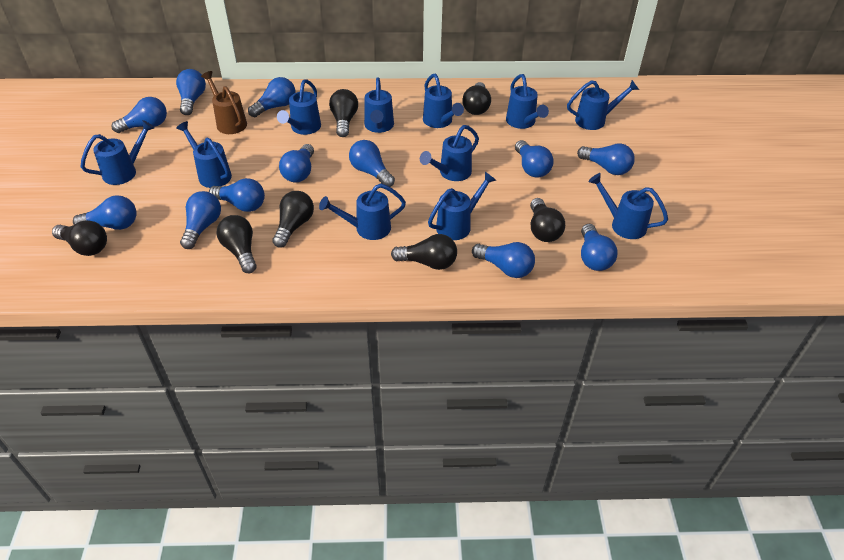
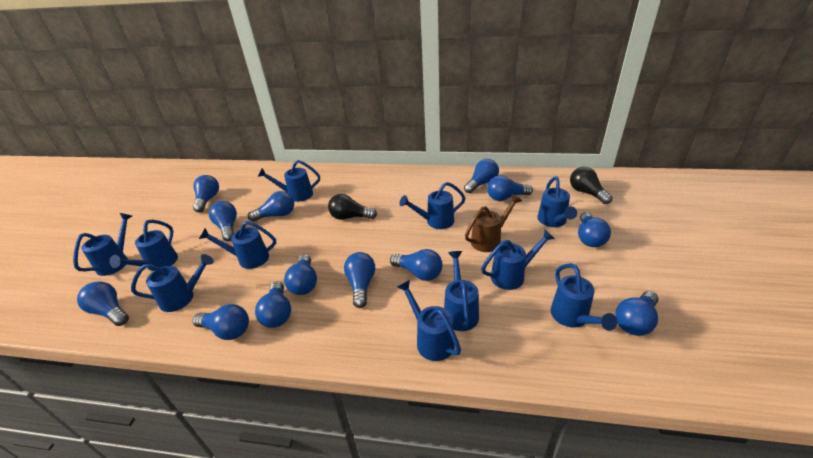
black light bulb: [52,220,107,256] [217,215,257,273] [272,191,314,248] [329,89,358,137] [391,234,457,270] [463,82,491,115] [530,198,565,242] = 7 -> [328,194,377,220] [570,167,613,204] = 2
blue light bulb: [73,195,137,230] [111,97,167,133] [176,69,206,115] [180,191,221,249] [209,178,265,212] [248,77,296,117] [279,144,314,183] [349,140,395,187] [472,242,535,278] [515,140,554,178] [577,143,635,175] [581,224,618,271] = 12 -> [77,282,129,326] [192,304,249,340] [193,175,219,212] [209,201,237,241] [248,191,294,222] [255,281,291,328] [284,254,317,295] [344,252,375,308] [390,249,443,281] [464,159,499,193] [487,175,533,201] [578,212,611,247] [615,291,659,336] = 13

